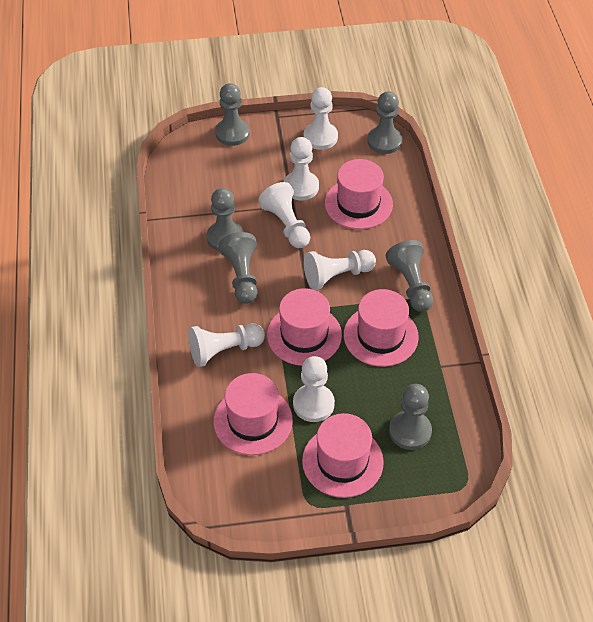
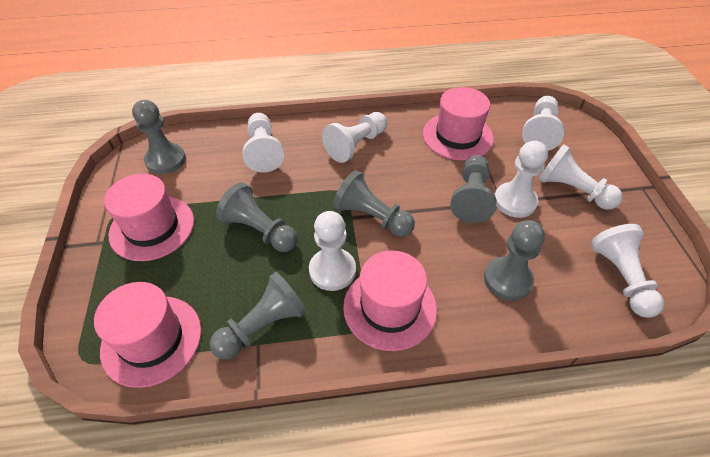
pink hat: [213,373,293,455] [267,288,342,366] [302,413,384,498] [325,159,393,229] [344,289,419,367] = 5 -> [94,282,201,388] [104,174,194,261] [343,250,437,351] [423,87,494,160] = 4
white pawn: [188,324,265,367] [258,182,310,248] [284,137,319,200] [293,356,335,422] [304,87,338,150] [304,250,376,290] = 6 -> [243,113,284,173] [309,211,356,291] [322,112,387,163] [495,141,548,218] [522,96,564,151] [538,144,623,210] [591,224,664,318] = 7

